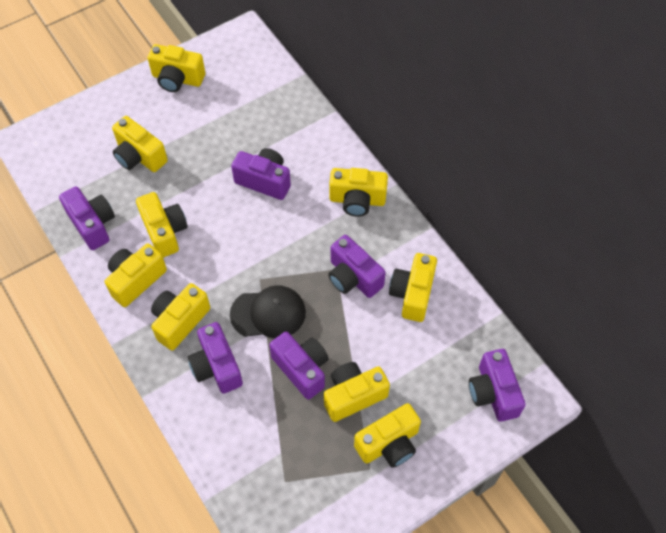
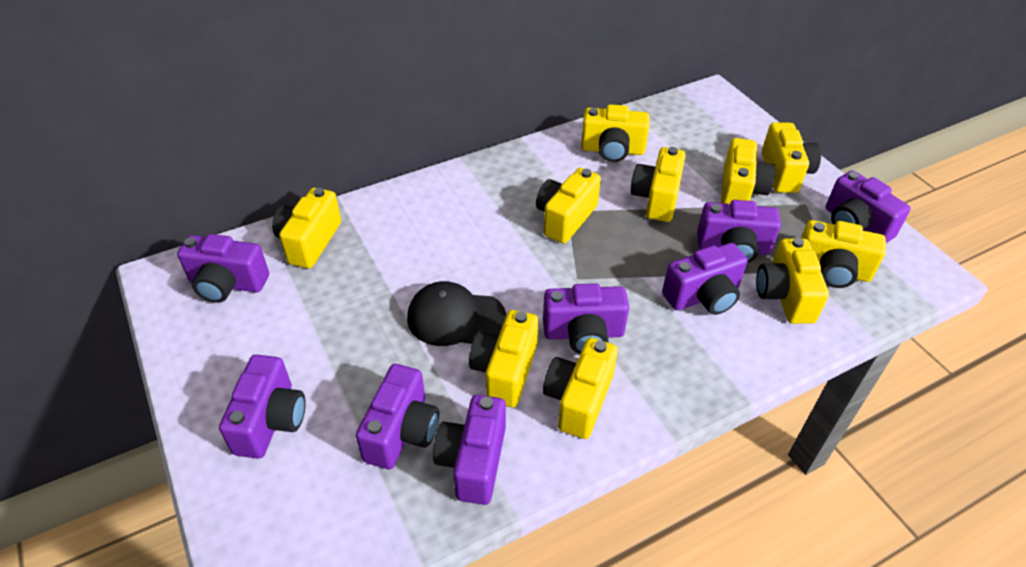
purple camera: [59,186,115,250] [188,322,243,394] [231,148,291,200] [269,331,329,400] [328,235,386,298] [469,349,526,422] = 6 -> [177,234,269,303] [219,355,306,459] [356,364,439,469] [433,395,506,505] [543,283,629,354] [662,243,748,315] [697,200,781,263] [826,170,911,243] = 8
yellow camera: [105,243,167,307] [112,116,168,172] [136,192,188,258] [148,44,205,92] [151,283,210,350] [324,362,390,422] [329,168,388,216] [354,403,421,468] [389,253,437,322] = 9 -> [272,188,341,268] [469,310,538,407] [536,168,601,244] [543,338,618,439] [581,104,649,162] [631,147,686,222] [721,138,775,204] [756,237,829,324] [762,122,821,193] [801,220,886,288] = 10

